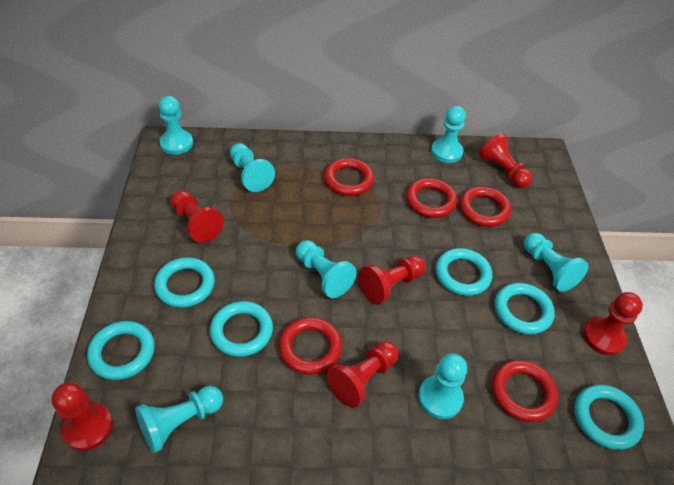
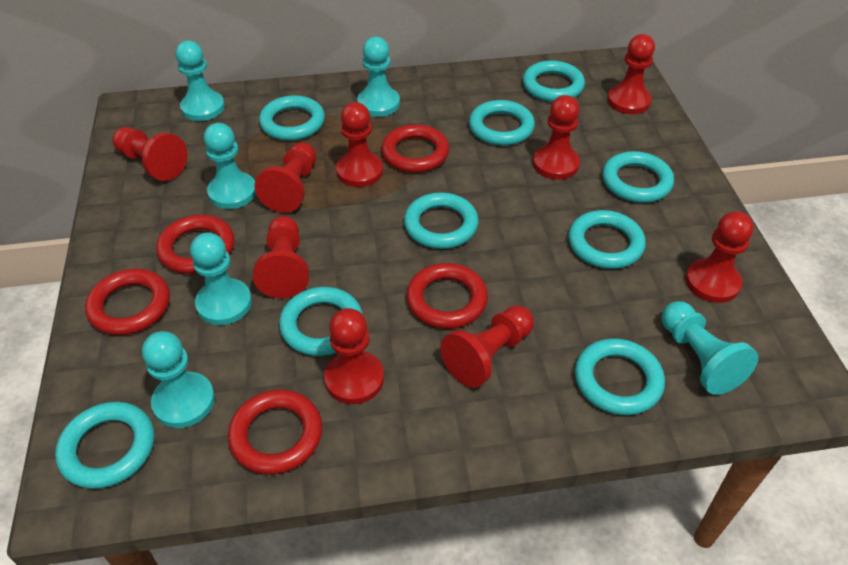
red pawn: [52,382,113,451] [171,190,224,243] [327,341,399,408] [359,256,426,305] [479,133,532,188] [583,292,643,355] = 6 -> [113,127,187,181] [253,216,309,298] [254,142,316,213] [324,308,384,404] [336,102,383,187] [440,305,534,388] [533,95,580,180] [607,34,655,114] [685,211,754,303] = 9
turquoise pawn: [135,386,223,453] [159,96,193,155] [230,143,275,192] [296,240,357,298] [418,353,467,419] [431,106,466,163] [524,233,589,292] = 7 -> [142,331,215,428] [176,41,225,121] [190,233,252,325] [204,123,256,209] [357,37,400,117] [662,301,758,395] = 6
turquoise ring: [87,321,155,380] [154,257,215,308] [210,301,273,357] [436,248,492,296] [495,283,555,335] [574,385,644,450] = 6 -> [55,402,154,489] [259,95,325,141] [279,287,363,356] [404,192,479,249] [469,100,535,146] [523,60,585,102] [568,210,646,269] [575,338,665,415] [602,151,674,203] = 9

